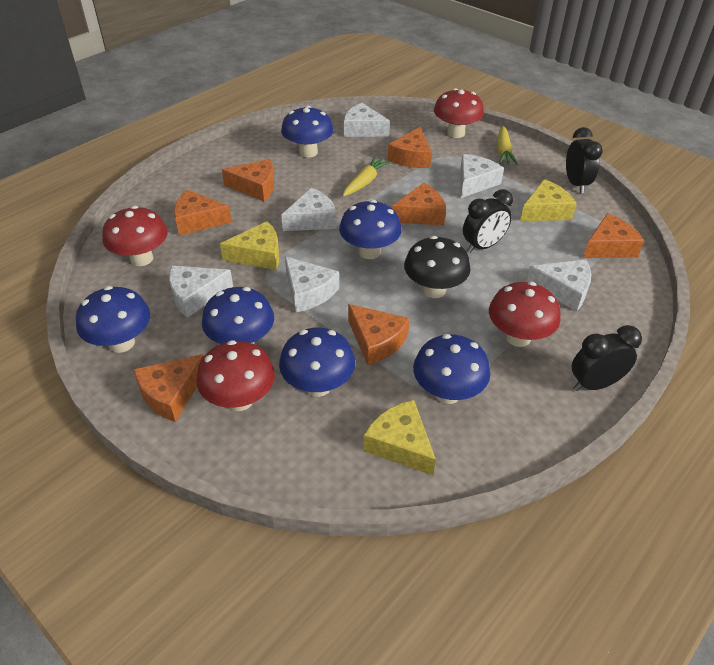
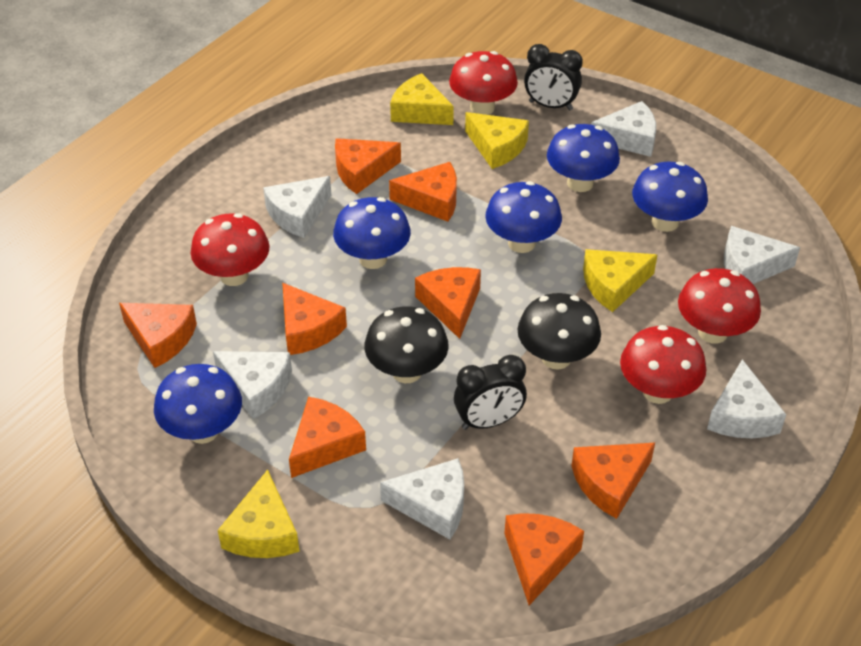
black clock: [463,189,513,253] [566,127,603,193] [572,325,642,391] = 3 -> [454,355,527,430] [524,44,583,110] = 2
black mushroom: [404,236,470,298] = 1 -> [364,306,449,383] [518,293,601,370] = 2
blue mushroom: [76,286,150,353] [202,287,274,344] [279,328,355,397] [281,106,334,157] [339,200,402,259] [413,334,490,404] = 6 -> [154,364,242,444] [333,197,411,269] [485,181,562,253] [547,124,620,192] [632,162,708,232] = 5
orange cheese: [134,354,204,422] [174,190,232,235] [222,159,274,201] [348,304,410,365] [388,127,432,168] [392,183,446,225] [583,213,644,258] = 7 -> [119,303,197,368] [282,283,347,355] [289,397,366,478] [335,138,401,194] [389,162,457,222] [415,267,481,339] [504,513,584,605] [571,443,655,519] = 8
yellow carrot: [342,156,391,197] [497,126,518,165] = 2 -> none = 0
yellow cheese: [220,221,279,270] [363,400,436,475] [520,179,577,221] = 3 -> [218,470,300,558] [390,73,454,125] [465,112,529,169] [583,249,657,312] = 4

